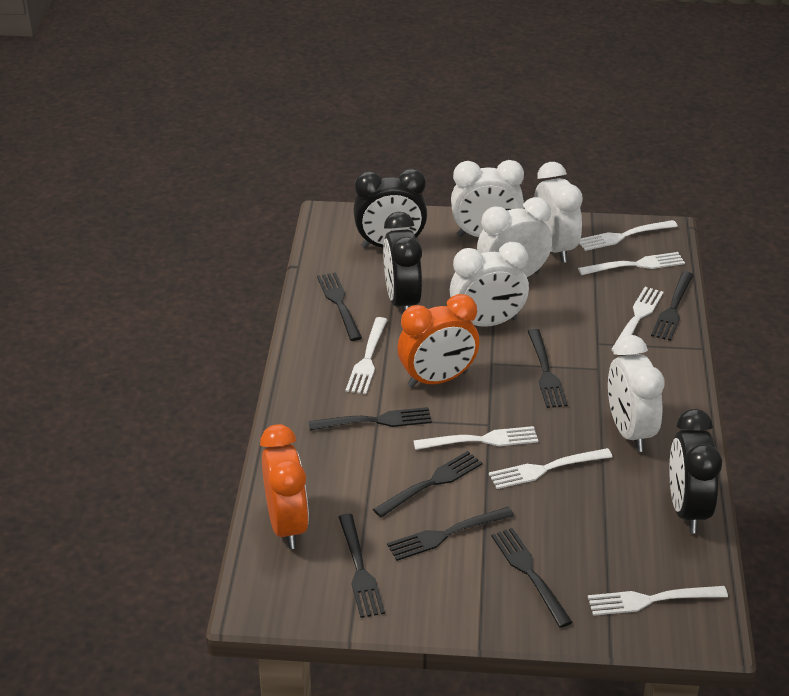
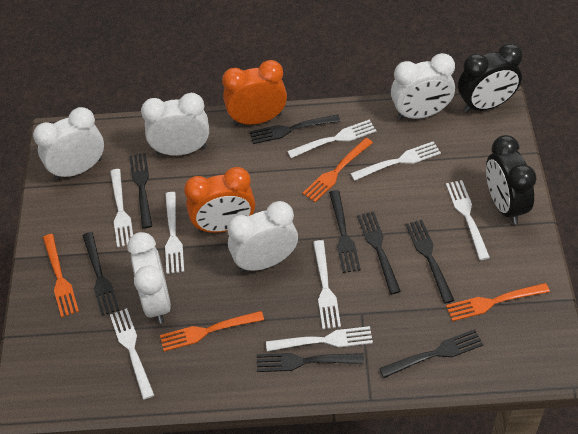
black clock: [353,168,427,248] [383,212,422,312] [669,409,722,533] = 3 -> [458,43,523,113] [486,135,537,225] = 2
orange fork: none = 0 -> [43,234,79,318] [160,311,264,352] [302,138,373,202] [446,283,550,321] = 4
white fork: [346,317,387,394] [413,426,538,450] [489,448,613,489] [578,252,685,275] [579,220,678,251] [588,586,728,616] [611,287,664,351] = 7 -> [110,169,133,247] [110,308,154,400] [165,192,184,274] [266,326,373,351] [287,119,376,158] [313,240,341,329] [350,141,441,181] [446,180,490,260] = 8

